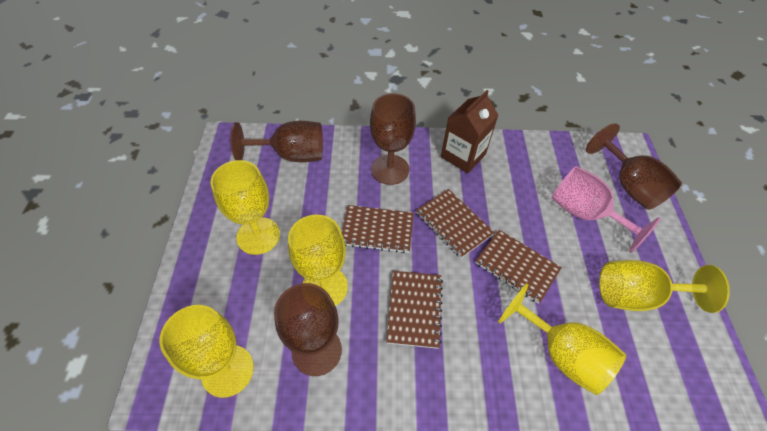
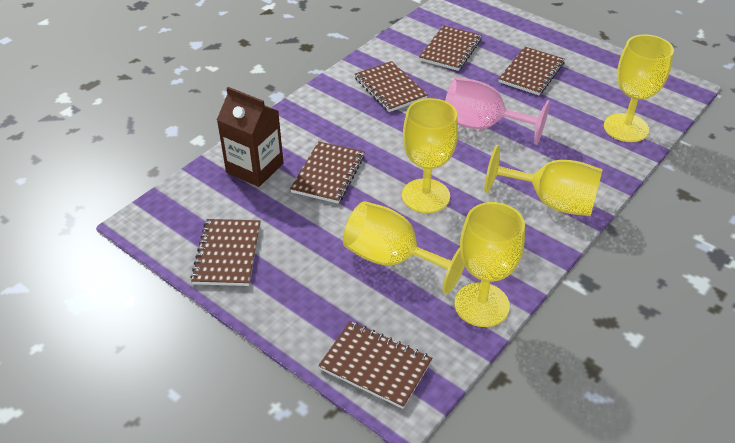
brown goblet: [231,121,323,162] [274,283,342,376] [370,93,416,185] [586,123,682,210] = 4 -> none = 0
brown notebook: [342,205,414,253] [386,271,443,349] [416,189,495,258] [476,230,562,304] = 4 -> [190,219,261,286] [290,141,364,204] [318,321,432,409] [354,61,428,112] [419,25,482,71] [498,47,565,95] = 6

